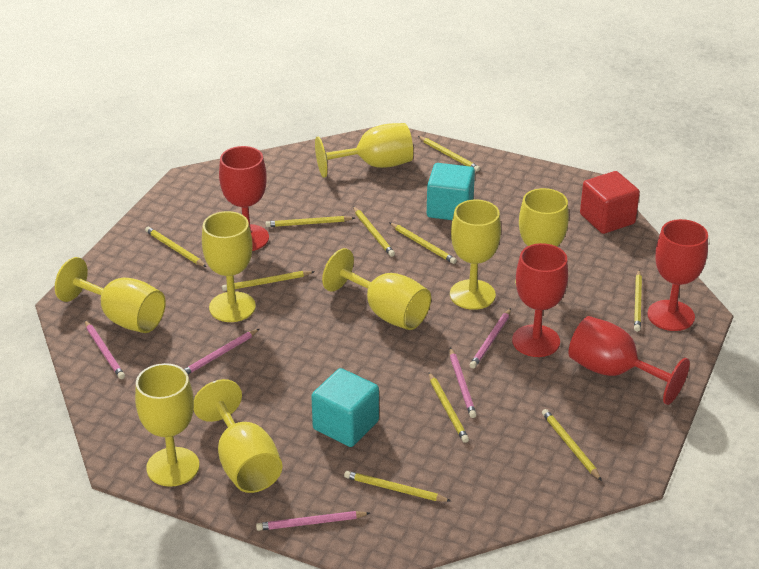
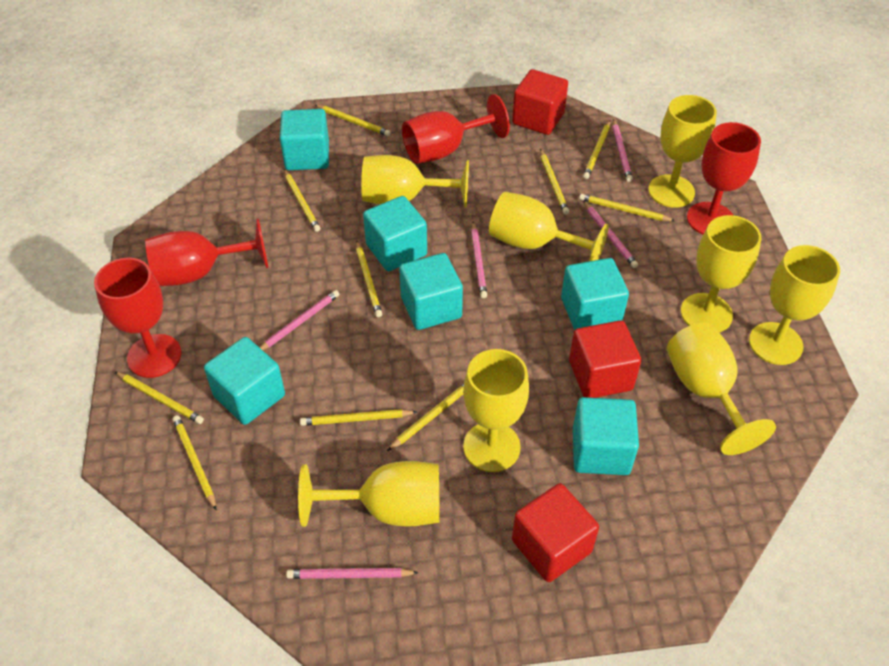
red cube: [580,171,640,234] = 1 -> [512,69,568,135] [512,483,599,582] [569,320,641,398] = 3
turquoise cube: [311,368,379,447] [427,163,475,220] = 2 -> [204,337,285,425] [280,109,329,170] [363,196,427,271] [399,253,463,330] [561,258,629,330] [573,397,639,475] = 6

